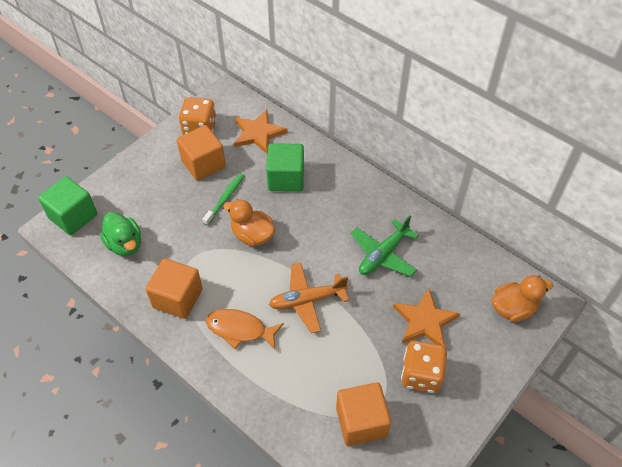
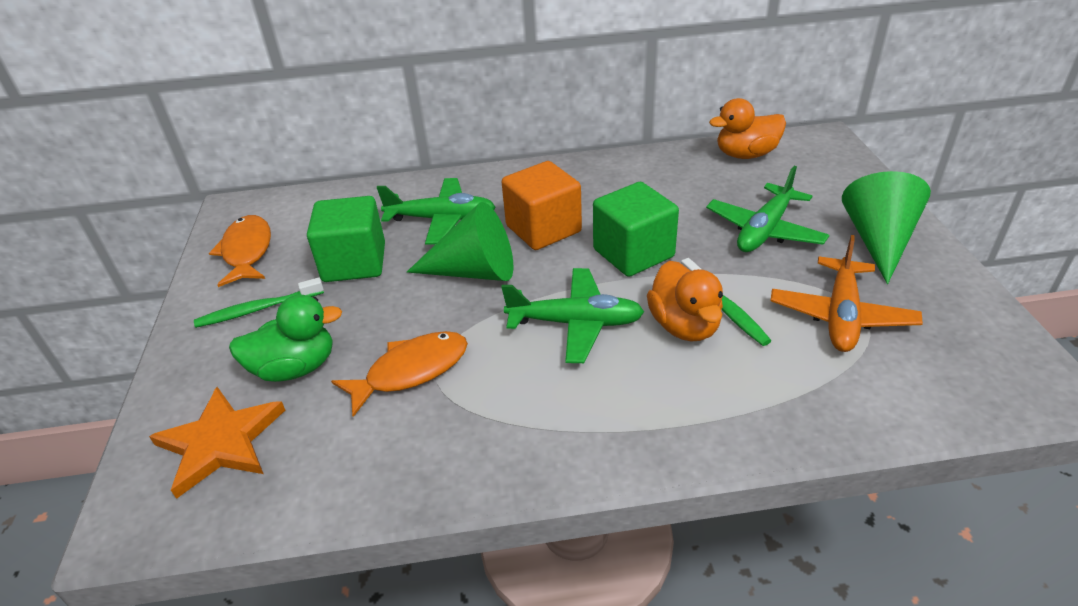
green cone: none = 0 -> [407,202,513,281] [842,171,931,284] = 2
green plane: [351,215,419,277] = 1 -> [377,178,496,244] [501,268,644,363] [706,166,829,252] = 3
green toothbrush: [202,173,244,226] = 1 -> [194,277,324,328] [681,258,771,346] = 2
orange cube: [146,258,203,319] [177,125,226,181] [336,382,391,446] = 3 -> [502,161,582,250] = 1
orange dice: [179,97,217,135] [401,341,447,393] = 2 -> none = 0
orange fish: [206,309,284,350] = 1 -> [209,215,271,287] [331,331,468,417] = 2
orange star: [234,110,288,154] [393,288,460,347] = 2 -> [149,387,285,499] = 1

